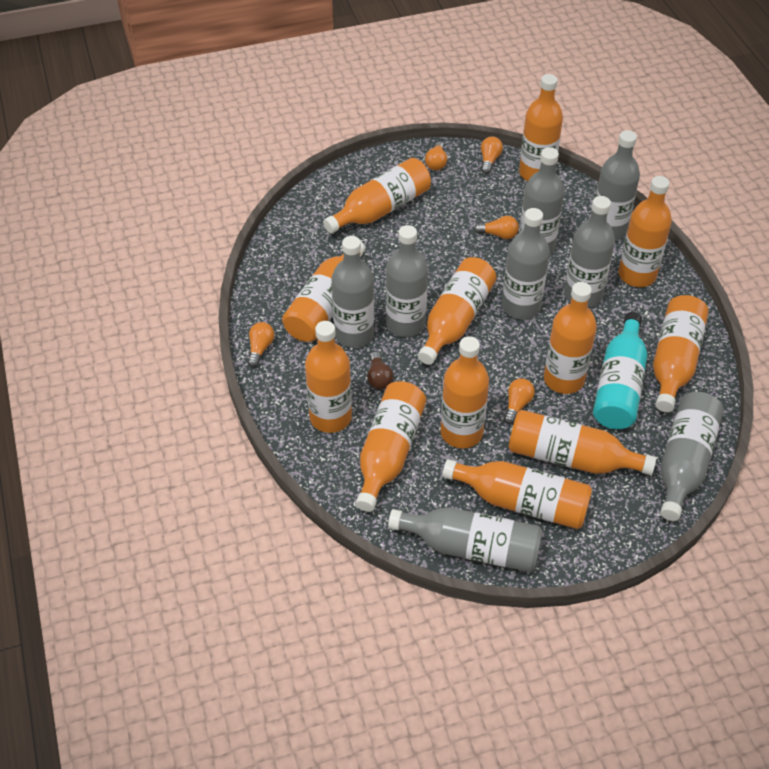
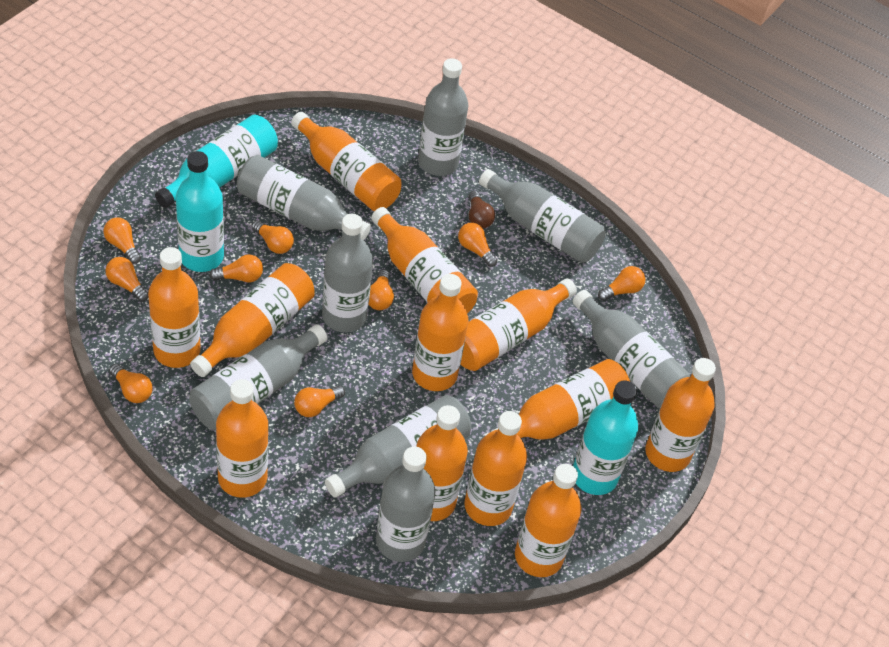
orange light bulb: [248,322,274,367] [425,142,447,170] [474,216,519,239] [481,137,503,174] [504,378,535,424] = 5 -> [103,218,141,264] [105,257,148,302] [109,364,153,403] [209,254,263,283] [252,220,294,254] [294,385,345,417] [368,269,394,310] [458,223,498,267] [598,266,646,301] = 9
turquoise bottle: [593,312,648,429] = 1 -> [155,115,278,208] [176,151,224,272] [573,381,638,495] = 3

